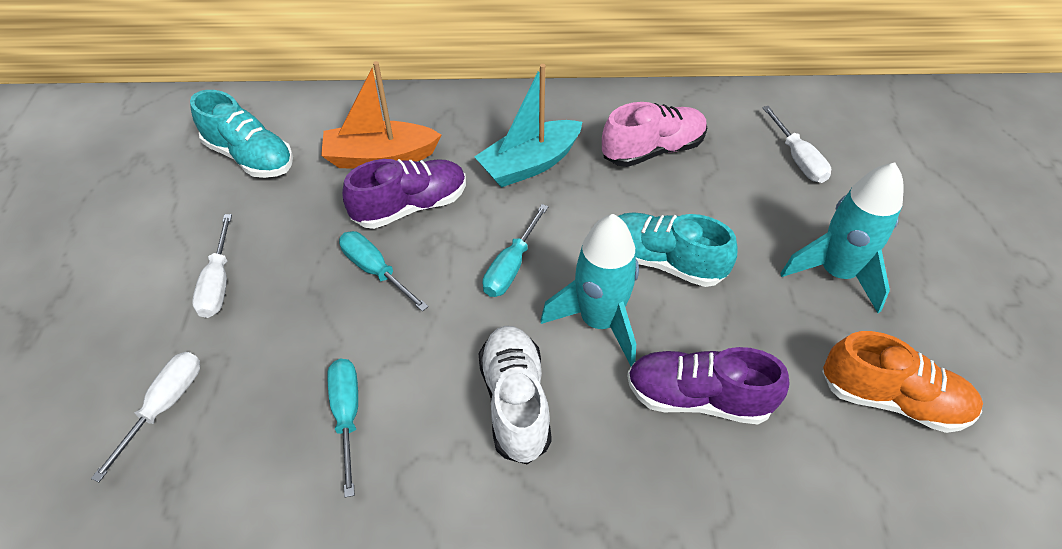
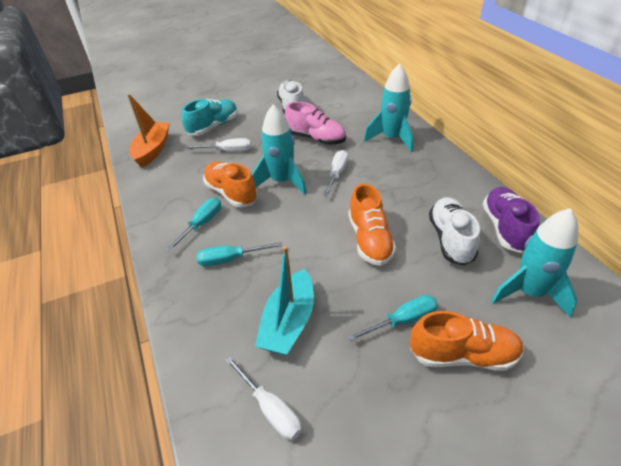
orange shoe: [822,331,983,433] = 1 -> [203,161,258,207] [349,184,396,266] [410,311,524,371] = 3
purple shoe: [342,159,466,229] [627,347,790,424] = 2 -> [483,187,540,253] = 1
turquoise rocket: [541,214,639,366] [780,163,904,313] = 2 -> [251,104,307,194] [364,63,413,152] [491,208,578,318] = 3
turquoise shoe: [190,90,293,178] [618,212,738,287] = 2 -> [182,99,238,136] = 1
white shoe: [478,326,552,464] = 1 -> [277,80,304,115] [429,197,480,266] = 2

